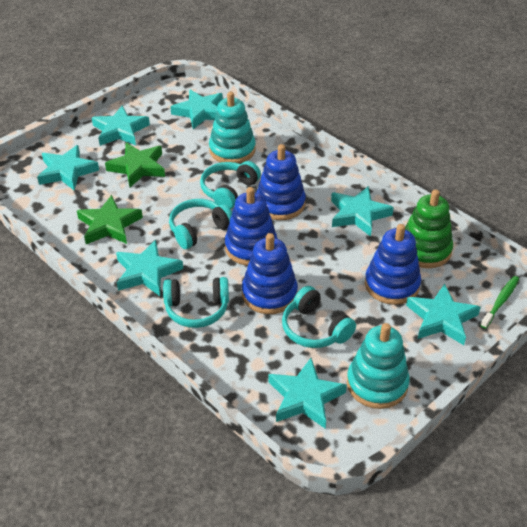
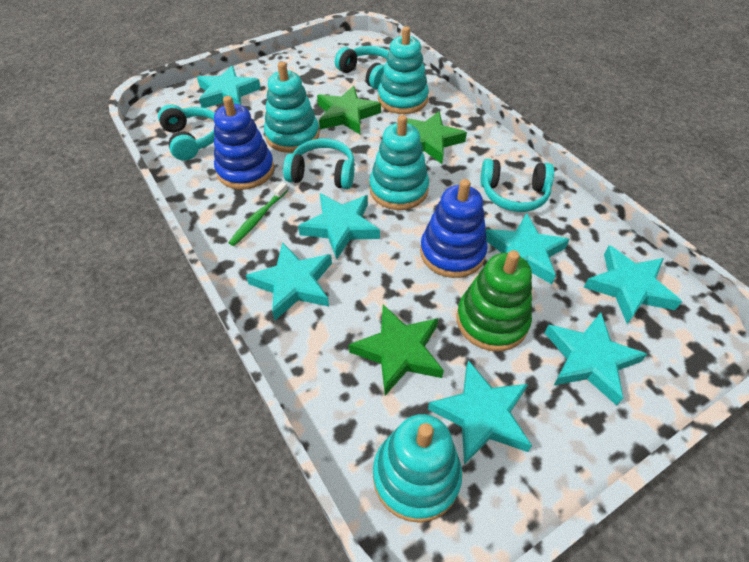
blue stacking toy: [225,187,277,265] [242,233,298,314] [256,144,306,220] [365,224,421,305] = 4 -> [214,96,274,190] [420,179,488,278] = 2
green star: [77,195,143,244] [105,143,165,187] = 2 -> [317,86,381,134] [349,304,444,396] [407,111,467,164] = 3
turquoise stacking toy: [209,92,256,163] [347,323,410,409] = 2 -> [264,62,319,153] [369,115,429,210] [373,414,462,523] [378,26,429,114] = 4

